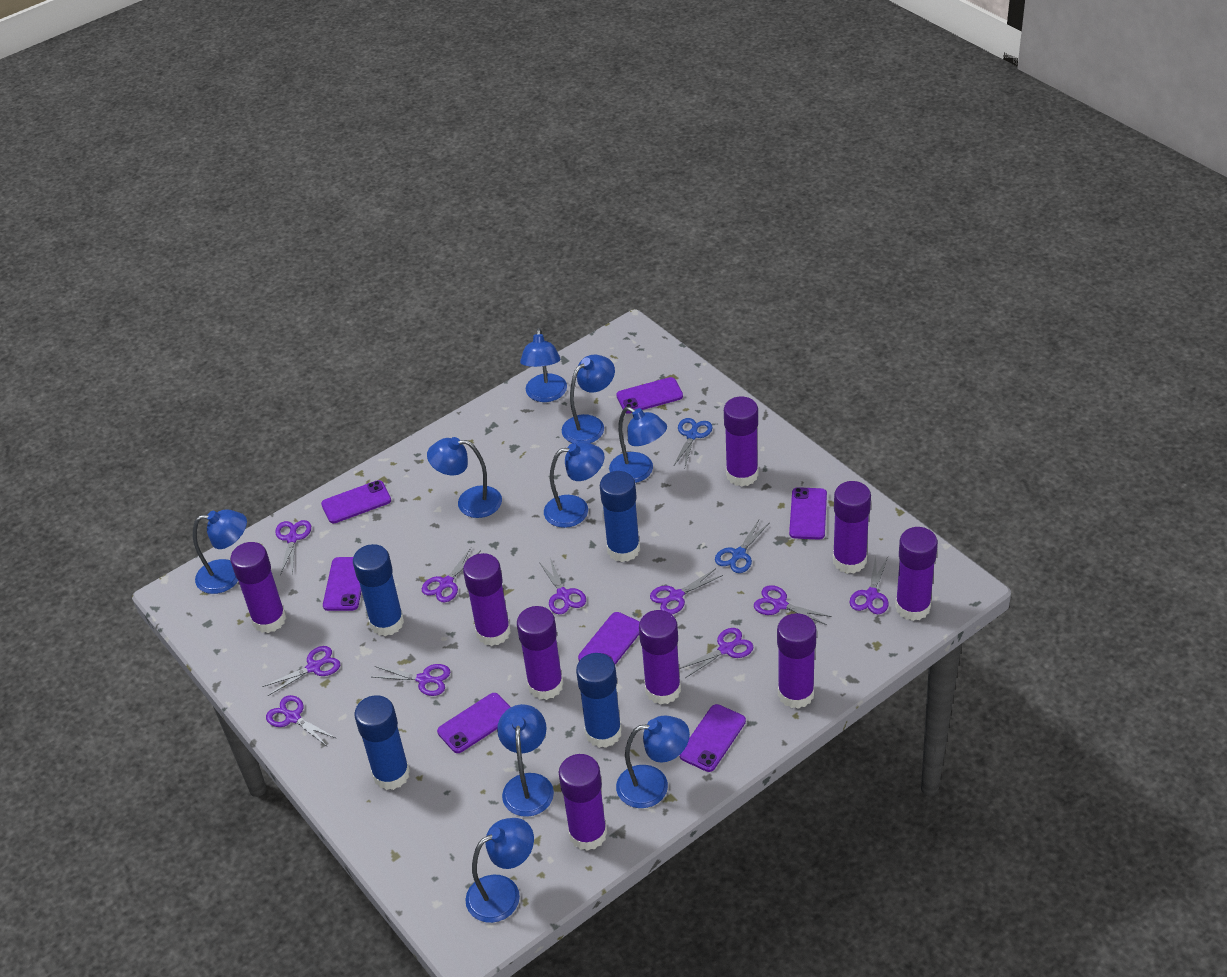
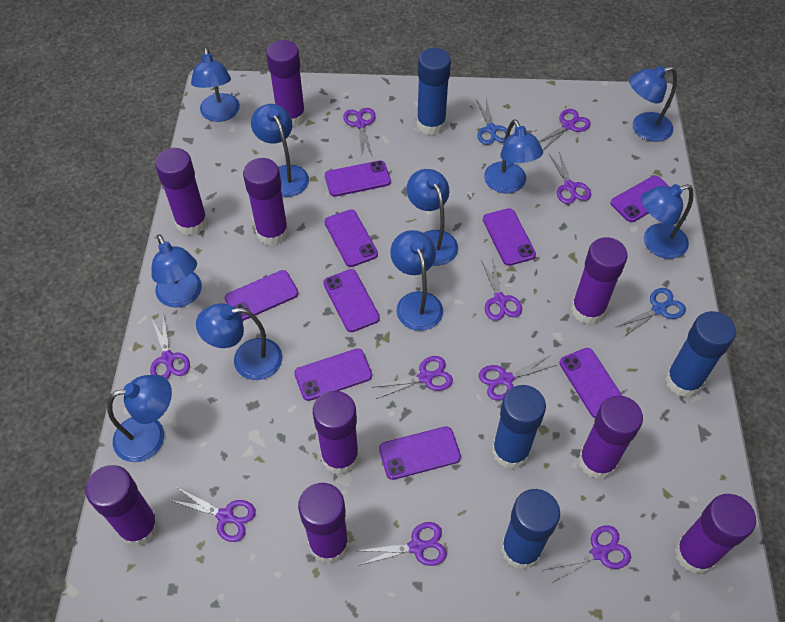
blue lamp: [193,509,247,594] [427,437,502,518] [465,818,534,923] [497,704,554,817] [520,328,567,402] [544,442,604,528] [562,355,615,444] [609,407,667,483] [616,715,690,808] = 9 -> [107,375,172,462] [152,234,202,308] [191,48,240,122] [196,303,282,380] [251,104,309,197] [390,230,443,331] [407,169,458,266] [484,119,543,194] [629,66,677,142] [641,184,694,259] = 10
purple phone: [321,480,391,523] [323,557,361,611] [437,693,511,753] [578,612,640,665] [616,377,683,414] [679,704,746,772] [789,487,827,540] = 7 -> [225,270,298,321] [294,348,372,401] [323,269,380,332] [324,209,378,267] [325,160,391,197] [379,426,461,480] [483,208,536,266] [559,348,622,418] [610,176,670,222] = 9

